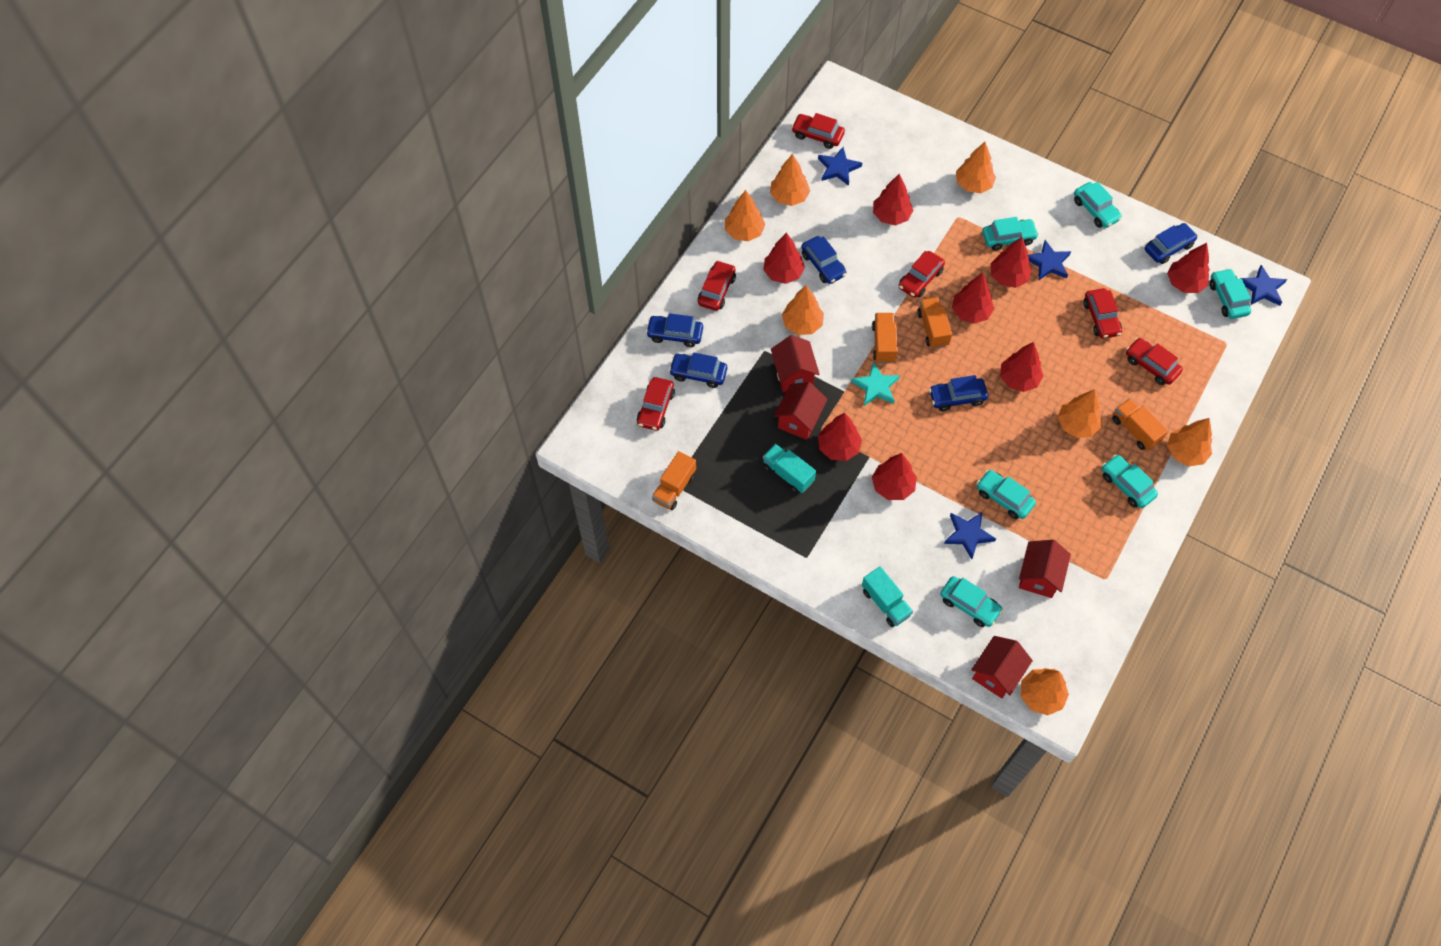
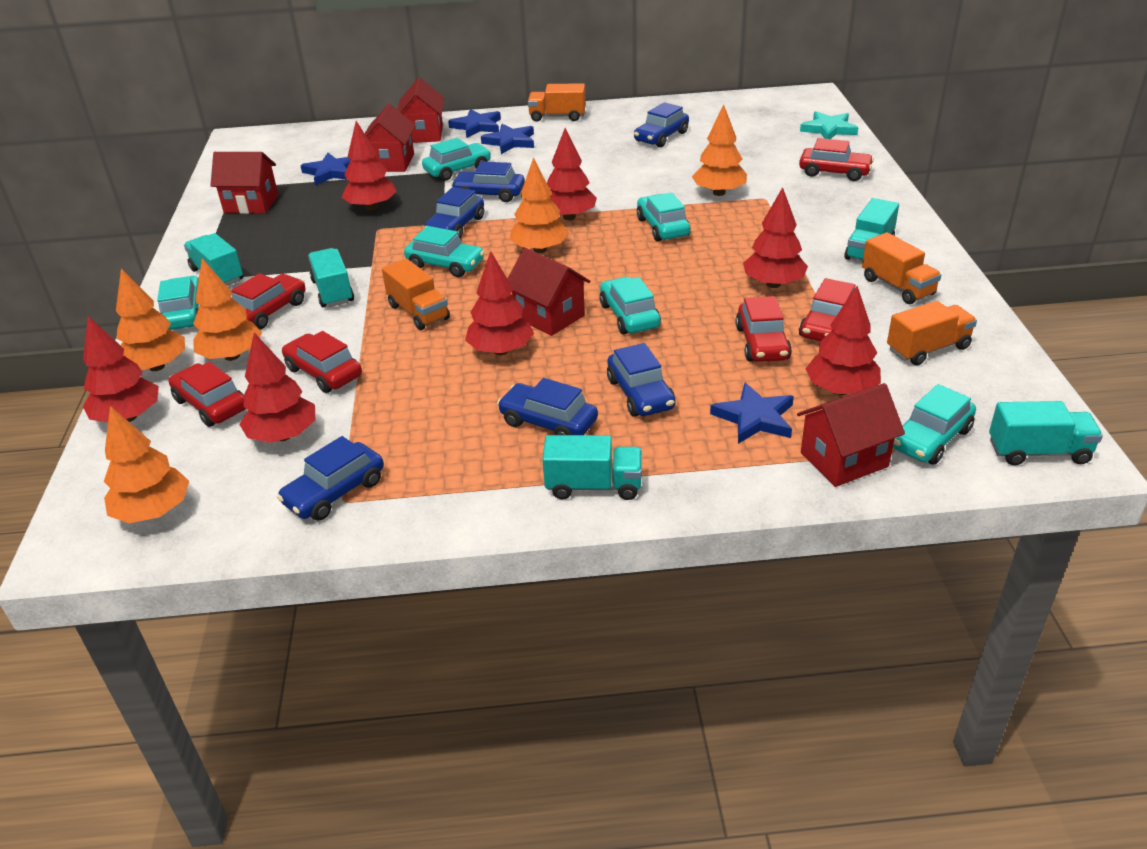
blue car: [646,313,703,347] [669,352,727,388] [801,236,846,284] [929,375,988,411] [1145,223,1198,264] = 5 -> [277,436,384,521] [425,187,484,238] [451,161,525,202] [497,378,598,435] [607,343,675,417] [634,102,689,147] = 6
orange tree: [725,190,765,241] [770,154,810,206] [782,285,824,335] [956,142,996,193] [1021,668,1069,715] [1058,389,1101,438] [1167,418,1212,466] = 7 -> [104,406,189,524] [116,269,185,371] [193,258,262,361] [510,157,569,253] [692,105,747,196] = 5
red house: [771,335,820,392] [774,382,828,440] [971,636,1033,698] [1019,540,1071,598] = 4 -> [210,152,278,214] [365,104,416,172] [397,78,444,143] [508,248,590,336] [797,383,905,487] = 5
red tree: [763,232,805,284] [818,413,862,461] [872,453,917,500] [873,174,913,225] [952,273,994,324] [990,237,1032,288] [1000,342,1043,392] [1167,243,1210,293] = 8 -> [83,316,159,422] [239,333,315,443] [341,121,397,210] [465,251,534,355] [547,128,597,220] [743,187,808,288] [806,286,881,396] = 7
turquoise truck: [763,444,816,493] [862,566,913,627] = 2 -> [184,233,243,286] [308,248,354,307] [542,435,642,500] [844,198,899,261] [989,401,1103,465] = 5

